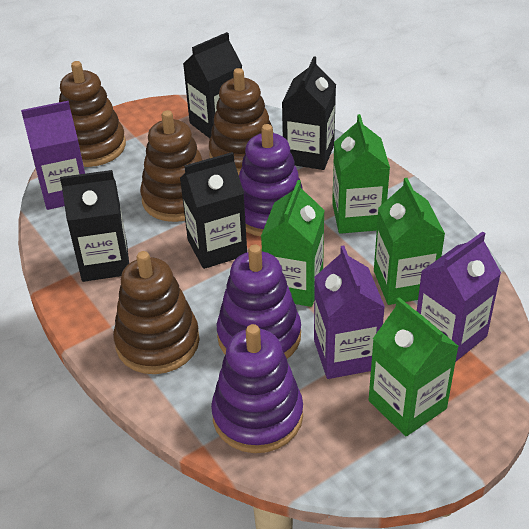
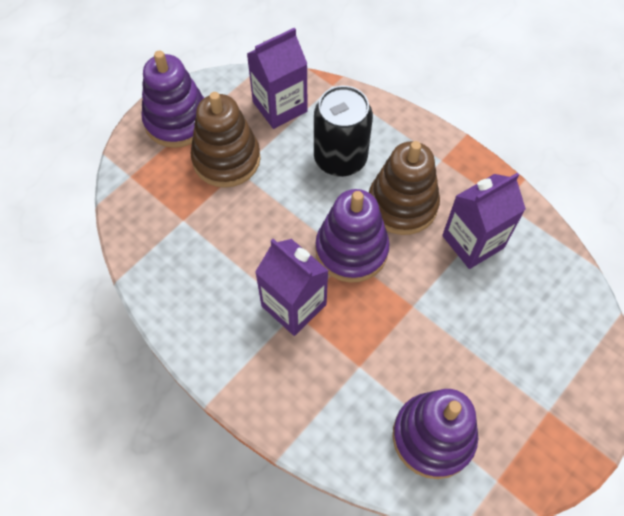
black can: none = 0 -> [314,86,373,177] = 1
black carton: [60,170,129,282] [180,152,247,269] [183,32,242,138] [282,56,336,170] = 4 -> none = 0
brown stacking toy: [59,61,126,167] [113,251,200,374] [140,110,202,222] [209,68,274,175] = 4 -> [190,92,261,188] [369,141,440,235] = 2
green carton: [261,180,325,307] [332,114,390,234] [369,297,459,436] [374,178,445,305] = 4 -> none = 0

